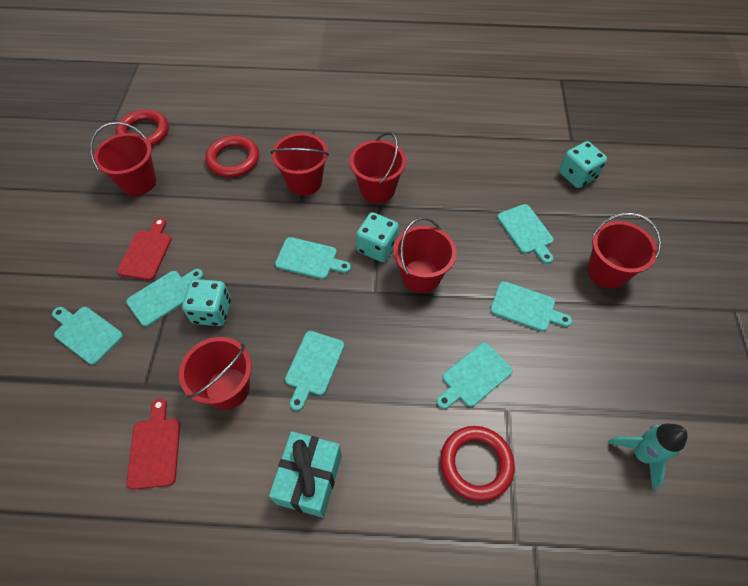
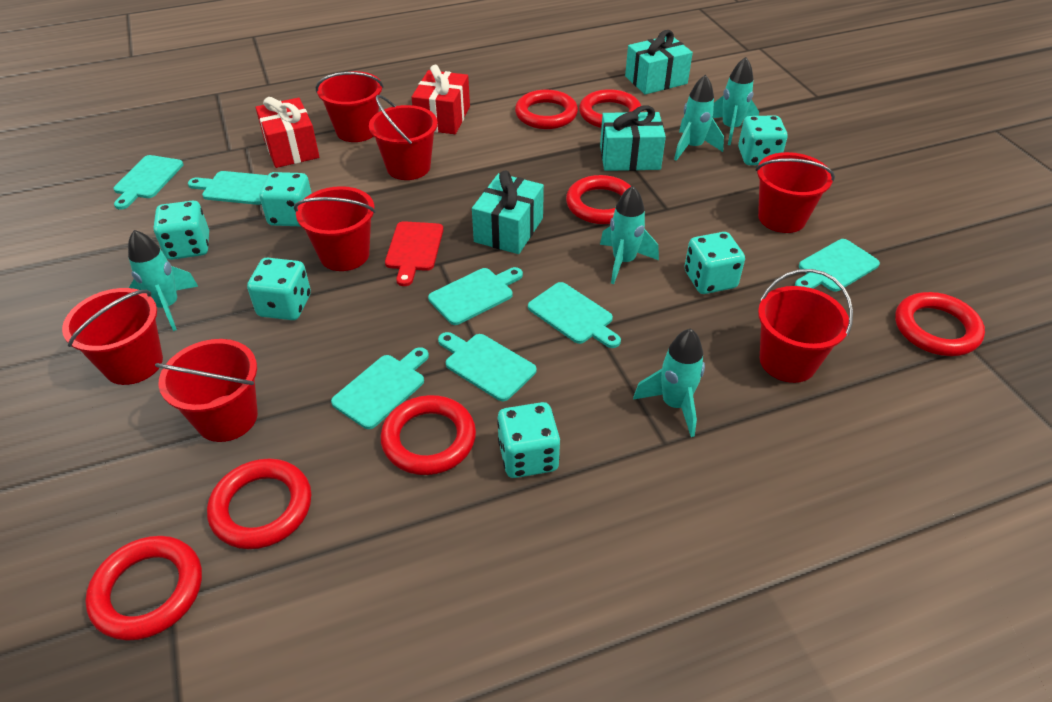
red bucket: [90,122,156,196] [179,337,252,410] [270,133,329,196] [350,132,406,203] [393,218,456,293] [587,213,661,289] = 6 -> [62,288,163,385] [155,339,258,442] [294,186,376,271] [316,71,384,142] [369,95,438,180] [756,152,835,233] [758,269,853,383] = 7
red cutting board: [117,218,172,280] [126,398,180,490] = 2 -> [385,221,443,286] = 1
red gift: none = 0 -> [256,97,319,168] [412,65,470,134] = 2
red ring: [115,109,169,147] [205,135,259,177] [440,426,515,502] = 3 -> [85,536,202,641] [207,459,311,549] [381,395,476,475] [515,90,578,129] [566,175,631,224] [579,89,641,128] [895,292,985,356] = 7
turquoise dice: [182,279,231,326] [356,212,399,262] [559,141,607,188] = 3 -> [153,201,209,260] [247,258,311,320] [260,172,312,226] [497,402,560,478] [684,232,745,294] [738,115,788,165] = 6
turquoise gift: [269,431,342,518] = 1 -> [472,171,544,254] [600,105,666,171] [625,30,693,94] = 3
turquoise rocket: [608,423,688,490] = 1 -> [128,230,198,331] [600,186,659,284] [633,328,705,437] [674,74,724,161] [713,57,759,145] = 5

